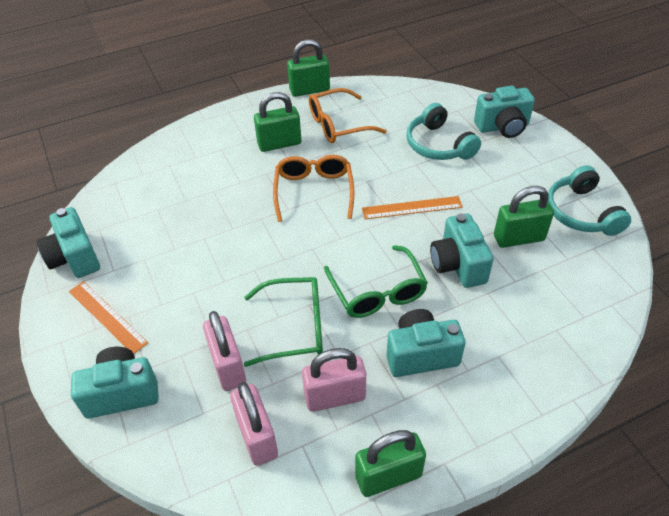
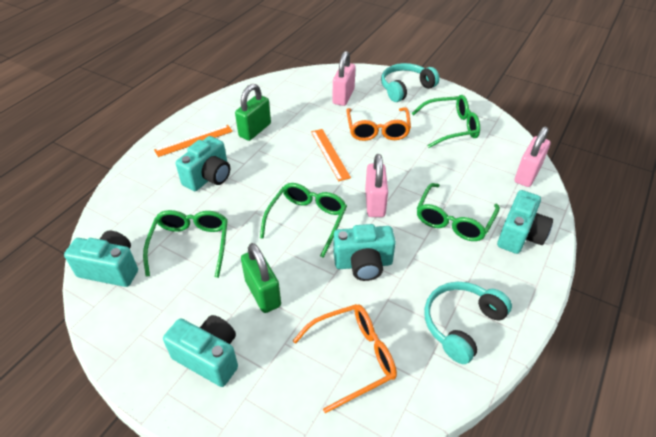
green glasses: [244,277,323,367] [324,245,428,318] = 2 -> [143,210,228,278] [260,183,347,258] [412,95,480,148] [417,183,500,241] = 4
green padlock: [254,92,301,152] [287,39,330,97] [355,430,426,497] [494,186,554,248] = 4 -> [235,84,271,141] [241,243,281,313] = 2

